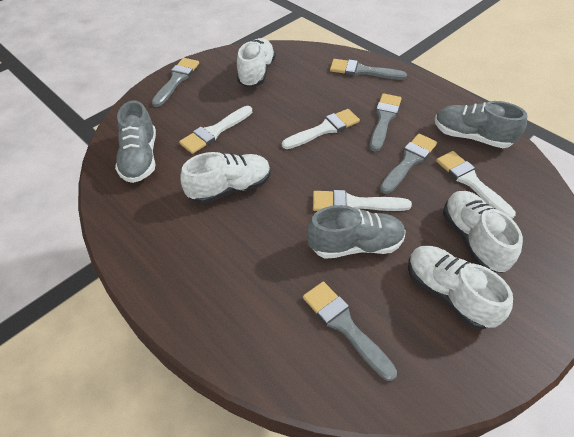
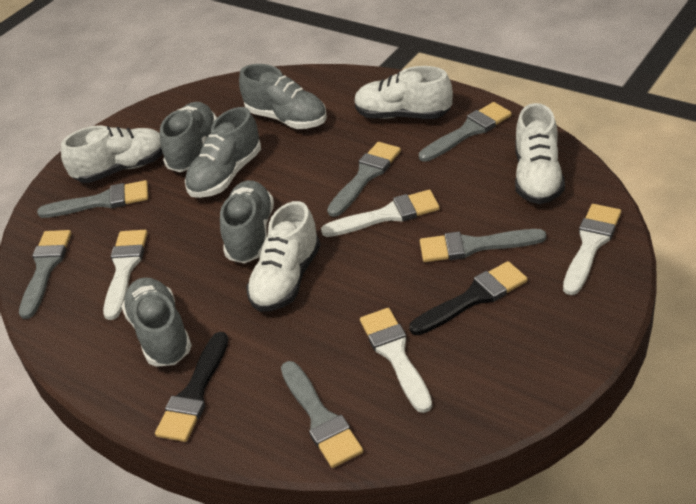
black brush: none = 0 -> [155,332,228,442] [409,261,528,335] = 2
grey brush: [152,58,199,107] [303,282,397,381] [330,59,407,80] [370,93,402,152] [380,134,437,194] = 5 -> [19,230,72,319] [37,180,148,218] [281,361,363,468] [327,142,401,217] [419,102,512,162] [420,229,546,262] = 6
grey shoe: [115,101,156,183] [307,205,406,259] [435,101,527,148] = 3 -> [121,277,192,367] [160,102,217,172] [185,107,261,198] [220,180,274,263] [239,64,327,129] = 5

